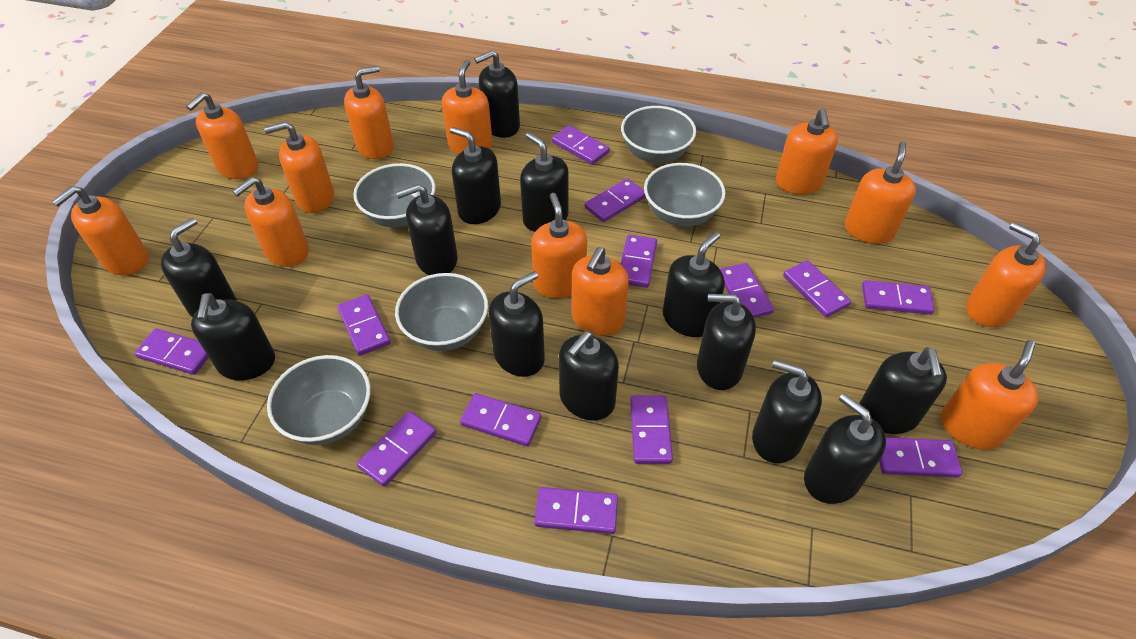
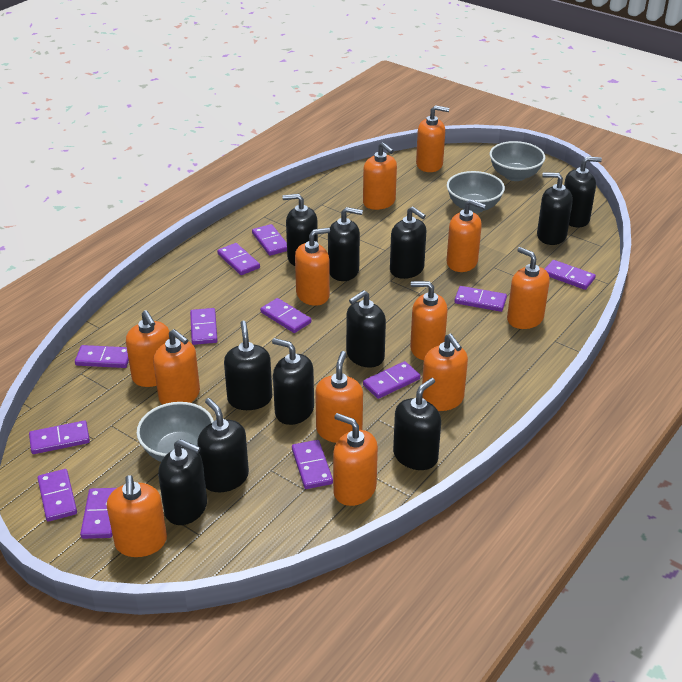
black soap dispenser: [161,218,237,317] [191,293,275,380] [396,184,458,275] [450,127,501,224] [474,50,520,138] [489,271,545,377] [520,132,569,232] [559,331,619,420] [663,232,725,337] [697,294,756,390] [752,360,822,463] [804,393,886,504] [859,347,947,434] = 13 -> [158,439,207,525] [197,398,249,492] [224,321,272,410] [272,338,314,425] [282,194,318,266] [328,207,363,281] [346,290,386,368] [390,207,427,279] [393,378,441,470] [537,173,573,245] [564,156,602,227] = 11
grey bowl: [267,355,371,445] [353,163,436,227] [395,273,488,351] [621,106,696,164] [644,163,726,227] = 5 -> [136,402,214,462] [447,171,505,213] [490,141,545,181] = 3
purple domino: [134,328,209,375] [337,294,391,356] [357,411,436,487] [460,393,541,446] [534,487,618,534] [552,126,610,165] [585,178,646,222] [621,235,657,288] [630,396,673,464] [720,263,774,318] [783,260,851,317] [862,280,935,315] [879,437,962,477] = 13 -> [29,421,90,454] [38,469,77,522] [75,345,129,368] [80,488,116,539] [190,308,218,345] [217,243,260,275] [252,224,287,256] [260,298,311,333] [292,440,333,489] [363,361,420,399] [454,286,507,312] [545,260,596,290] = 12

